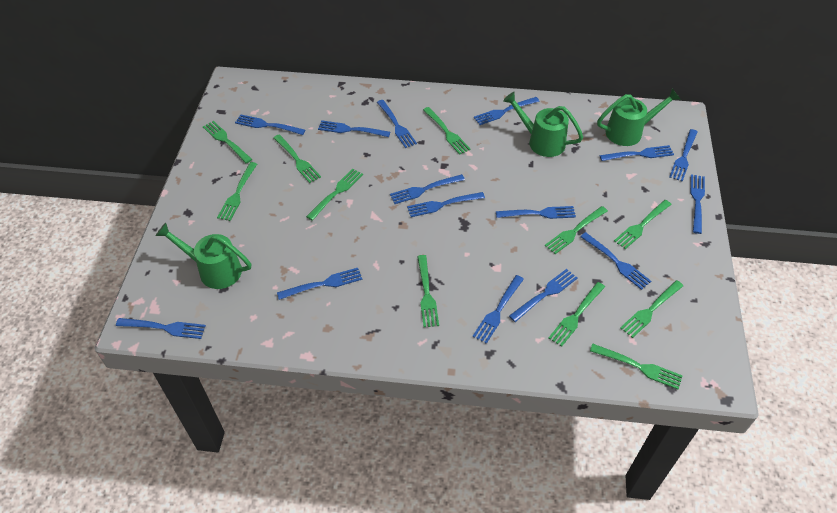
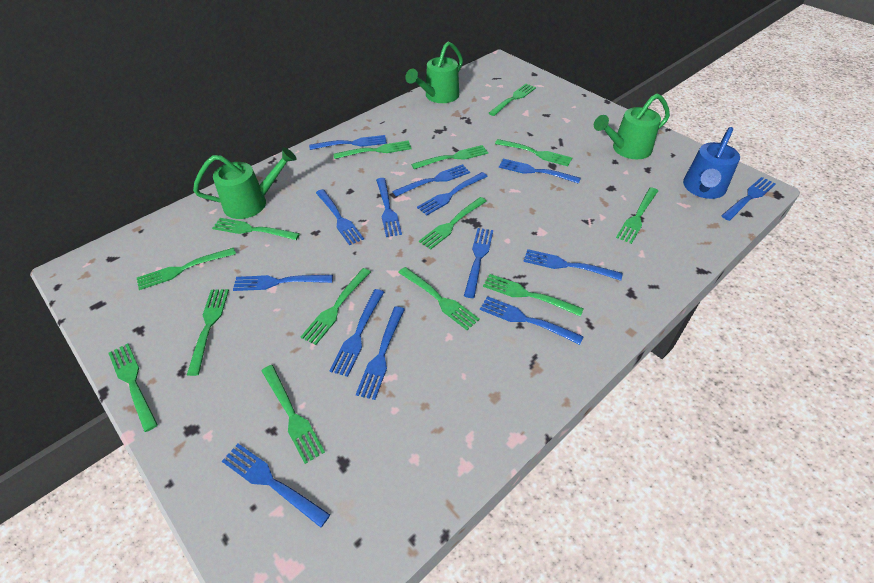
blue fork: [116,318,206,339] [235,114,305,135] [277,268,362,300] [318,120,390,137] [377,100,417,148] [390,174,465,204] [407,192,485,217] [473,275,524,344] [474,97,540,125] [496,206,576,219] [509,269,577,322] [580,232,651,290] [600,145,674,161] [669,129,698,182] [690,174,705,234] = 15 -> [222,444,330,528] [233,275,333,291] [309,135,387,150] [316,189,364,245] [329,289,384,377] [356,306,405,400] [376,178,402,237] [392,164,470,197] [417,172,488,215] [464,228,493,298] [480,296,584,345] [499,159,581,184] [523,249,623,281] [721,177,776,221] = 14
blue watering can: none = 0 -> [683,127,740,199] = 1
green fork: [203,121,252,163] [217,162,257,221] [274,134,321,183] [306,168,363,221] [417,255,439,327] [423,107,471,155] [545,206,608,254] [548,282,605,347] [590,344,683,389] [614,200,672,249] [620,280,683,338] = 11 -> [109,343,158,432] [137,248,236,290] [187,289,229,376] [212,218,300,240] [261,365,325,464] [301,268,371,345] [333,140,412,159] [398,267,480,330] [411,145,488,169] [419,197,487,250] [483,274,584,317] [489,84,536,116] [495,139,572,166] [616,187,658,244] = 14

